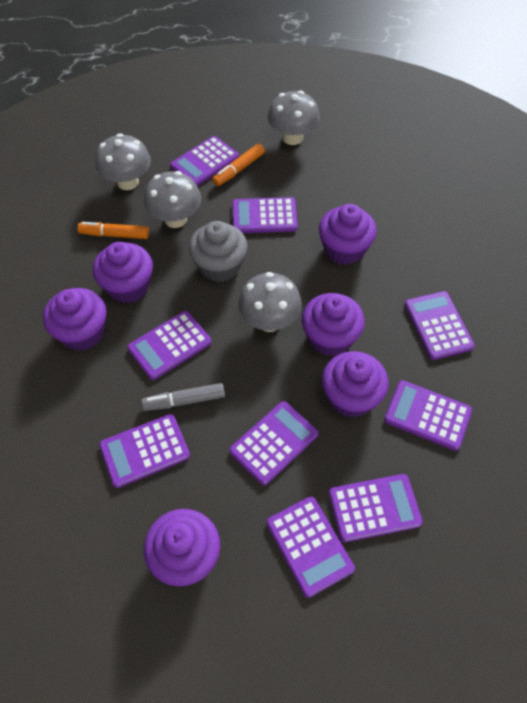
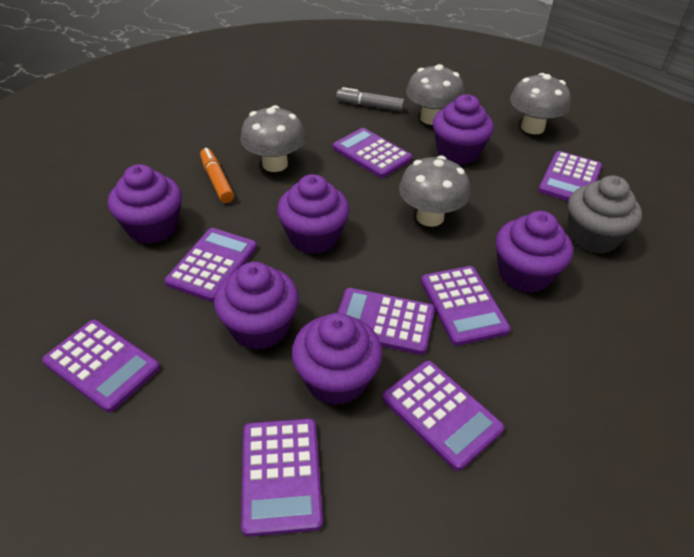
orange marker: [78,222,149,239] [212,144,265,186] = 2 -> [200,148,234,203] = 1
purple calculator: [99,414,190,488] [127,311,212,380] [170,136,239,186] [229,401,318,485] [232,197,298,233] [266,496,355,598] [329,474,423,542] [384,380,472,451] [405,291,475,360] = 9 -> [42,320,160,412] [165,228,257,302] [241,418,323,537] [333,128,412,178] [337,288,435,355] [382,361,504,471] [421,266,510,346] [538,151,602,201] = 8

